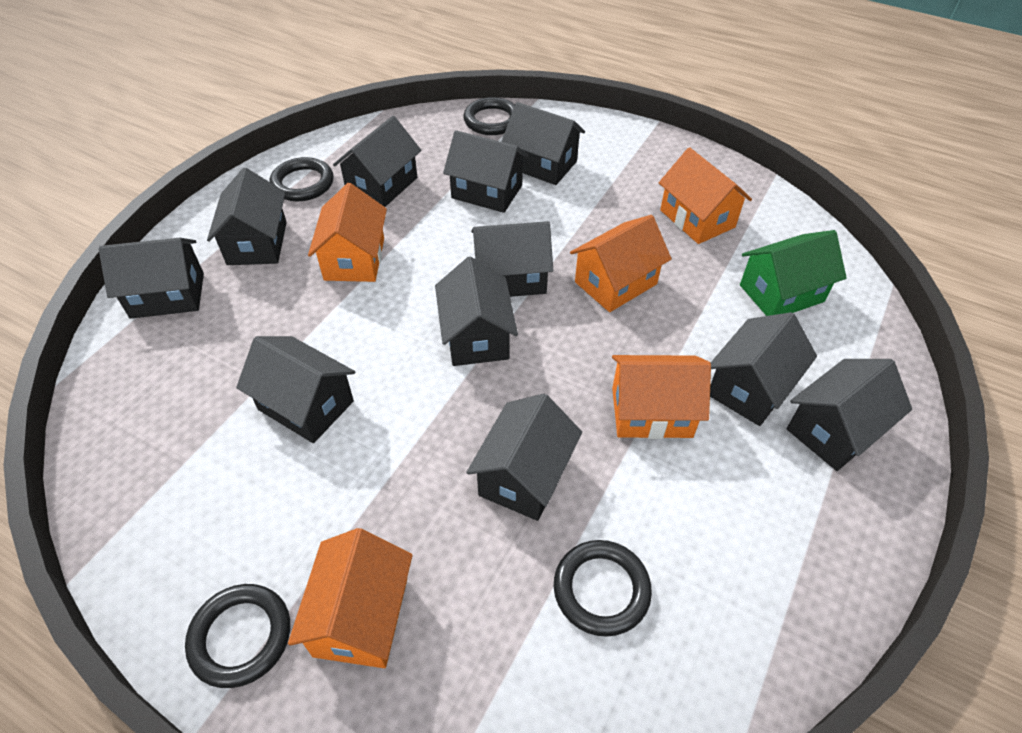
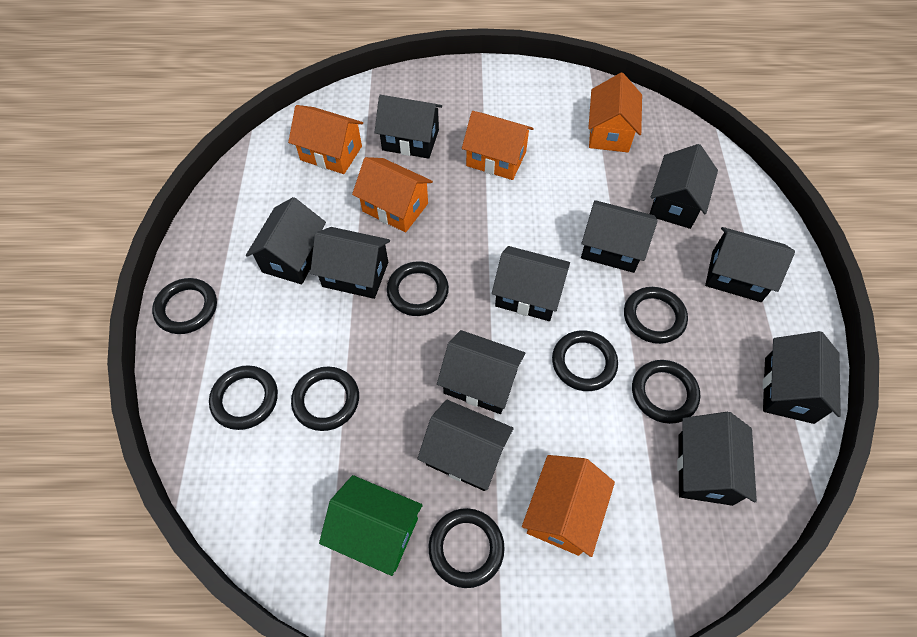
black ring: [185,584,290,688] [269,157,334,201] [463,97,515,135] [554,540,652,637] = 4 -> [152,278,217,334] [209,365,278,430] [291,366,359,431] [387,261,449,316] [429,508,505,588] [552,330,618,391] [624,287,688,344] [632,360,700,424] = 8

